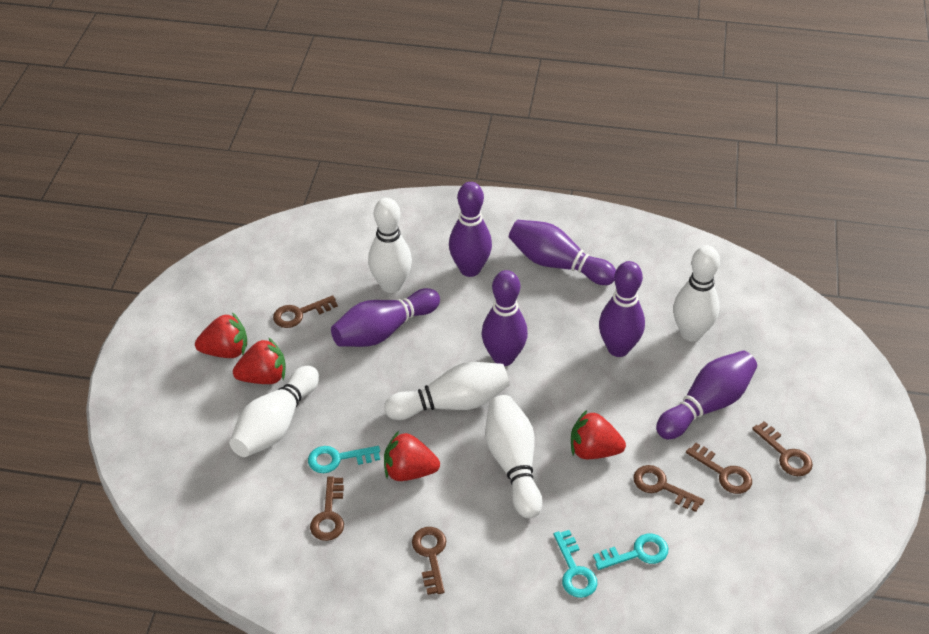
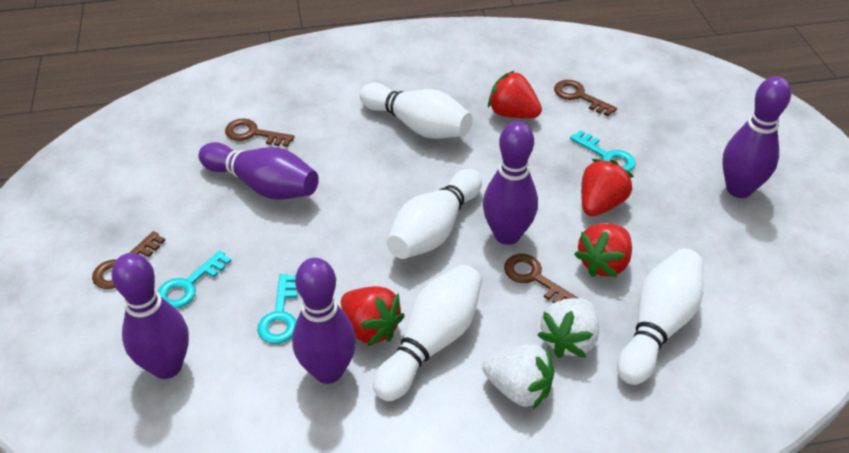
brown key: [273,295,338,328] [310,476,344,541] [412,527,446,595] [633,465,704,512] [686,443,752,494] [752,421,813,476] = 6 -> [92,231,165,289] [225,119,295,147] [504,254,578,303] [554,80,617,116] = 4
purple bowling pin: [331,288,440,347] [449,182,492,277] [482,270,528,366] [509,220,616,285] [599,261,645,357] [656,350,757,439] = 6 -> [111,253,189,379] [198,142,319,200] [292,258,356,384] [483,121,538,245] [722,76,791,198] = 5
white bowling pin: [229,366,319,457] [368,198,412,293] [384,362,510,420] [485,395,543,518] [673,246,720,341] = 5 -> [360,83,473,139] [373,264,482,401] [387,169,482,259] [617,249,704,385] = 4
white strawberry: none = 0 -> [482,344,554,409] [538,298,599,358] = 2

